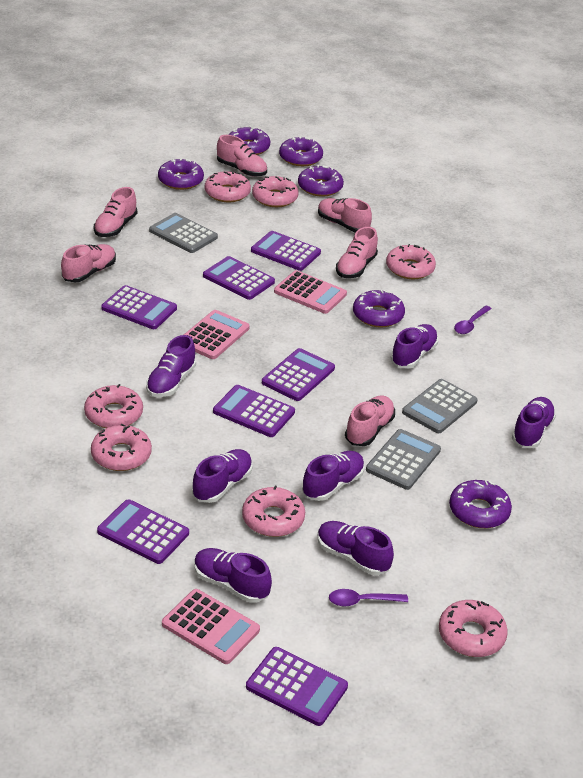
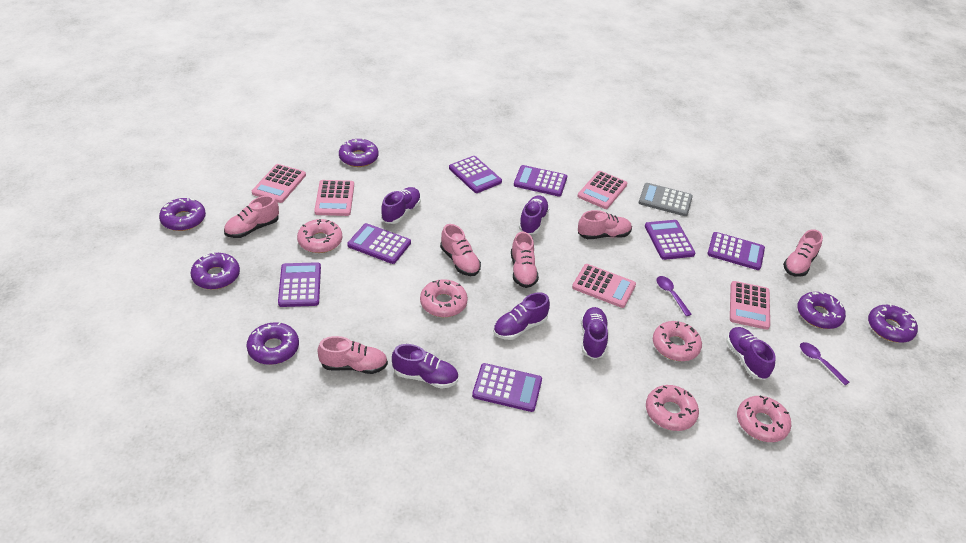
grey calculator: [149,213,218,253] [366,429,441,490] [402,379,478,433] = 3 -> [639,183,693,216] = 1
pink calculator: [162,589,260,664] [184,310,250,359] [274,270,347,314] = 3 -> [252,164,306,203] [314,180,354,216] [572,264,636,308] [578,171,627,209] [730,281,770,330] = 5
pink donut: [84,384,143,428] [91,424,152,471] [205,171,251,202] [242,486,305,537] [252,176,298,207] [386,244,436,279] [439,600,508,657] = 7 -> [297,219,342,253] [420,279,468,317] [646,385,699,431] [653,321,702,361] [737,395,791,442] = 5
purple shoe: [146,335,196,397] [192,449,253,503] [194,548,272,603] [302,451,365,501] [318,521,394,575] [391,324,438,369] [512,397,556,448] = 7 -> [381,187,421,224] [392,344,458,389] [493,292,550,340] [519,195,550,234] [581,307,608,359] [726,327,776,380] = 6

